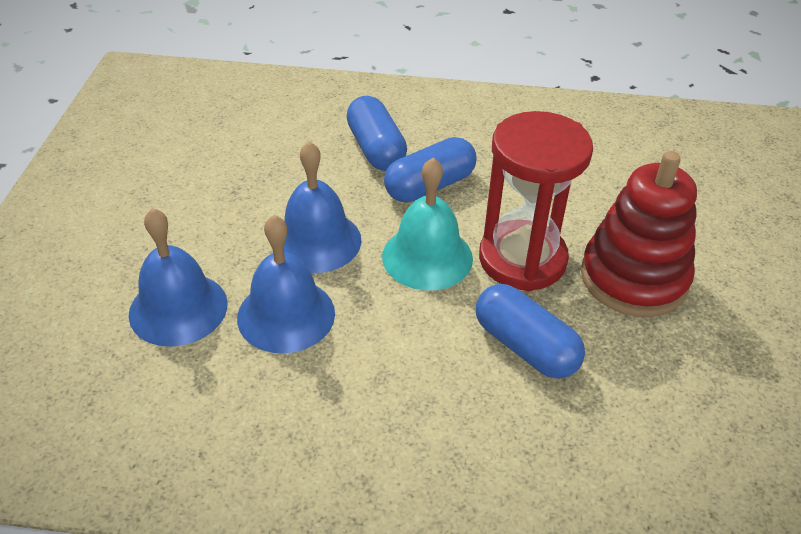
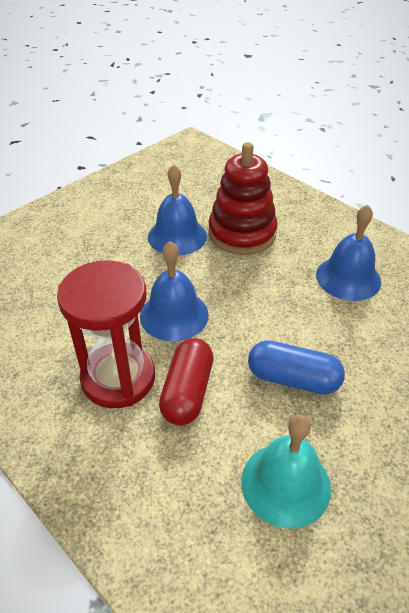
blue capsule: [346,96,407,171] [384,137,477,203] [476,284,585,379] = 3 -> [248,340,345,395] = 1
red capsule: none = 0 -> [159,338,213,426] = 1

